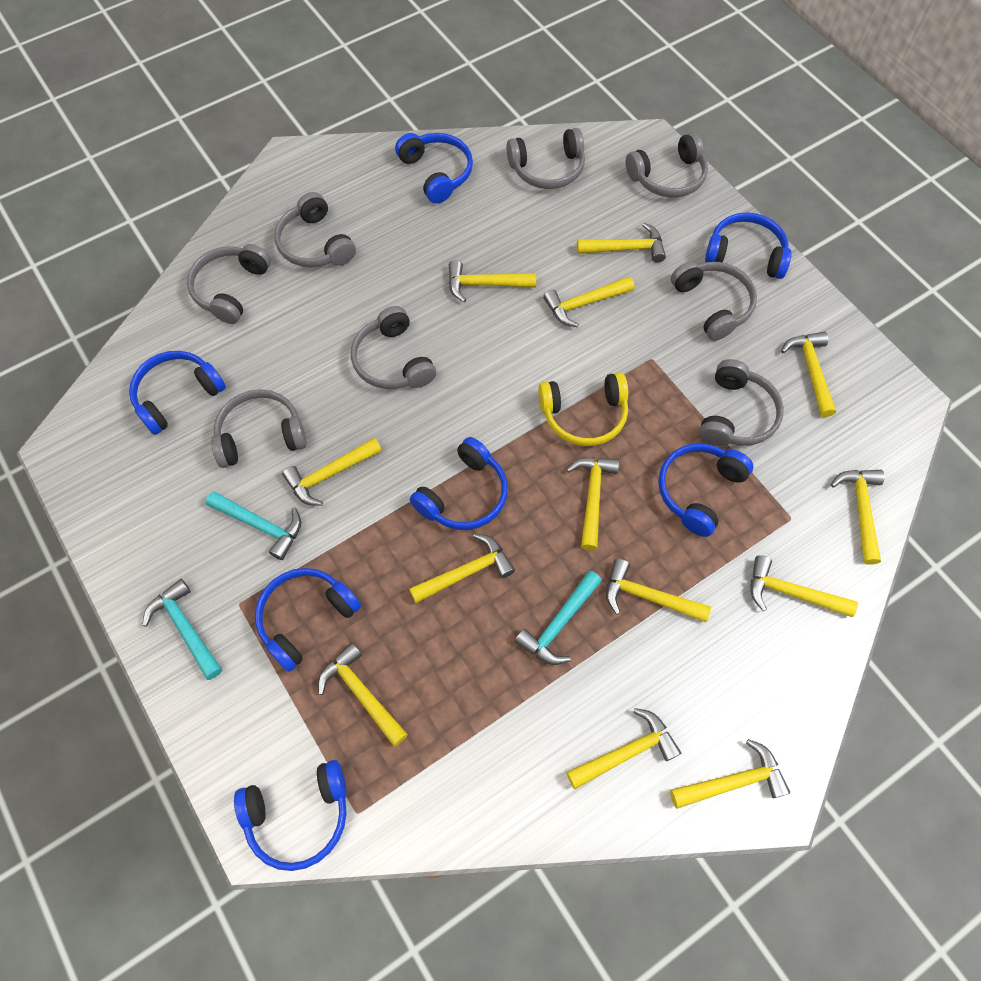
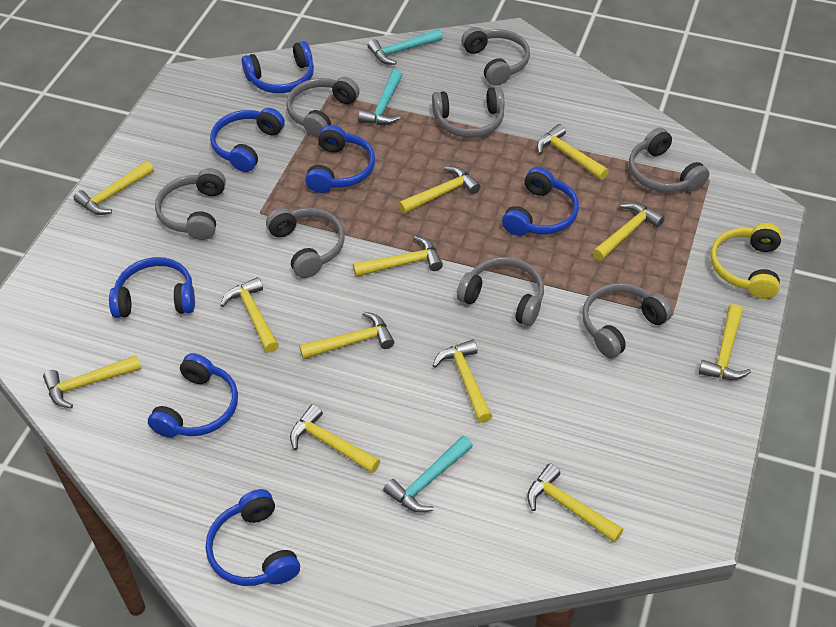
yellow hammer: [282,437,382,506] [318,642,408,747] [409,534,515,603] [449,260,536,302] [543,276,634,327] [566,457,619,551] [566,708,681,789] [577,223,666,263] [606,559,711,622] [670,739,790,809] [750,555,858,617] [781,332,836,417] [831,470,885,565] = 13 -> [43,355,141,409] [74,161,154,215] [220,277,279,353] [290,404,380,473] [299,312,394,360] [353,236,443,277] [398,166,481,214] [432,339,492,423] [527,463,623,543] [537,124,609,180] [593,203,665,261] [699,304,751,380] = 12

